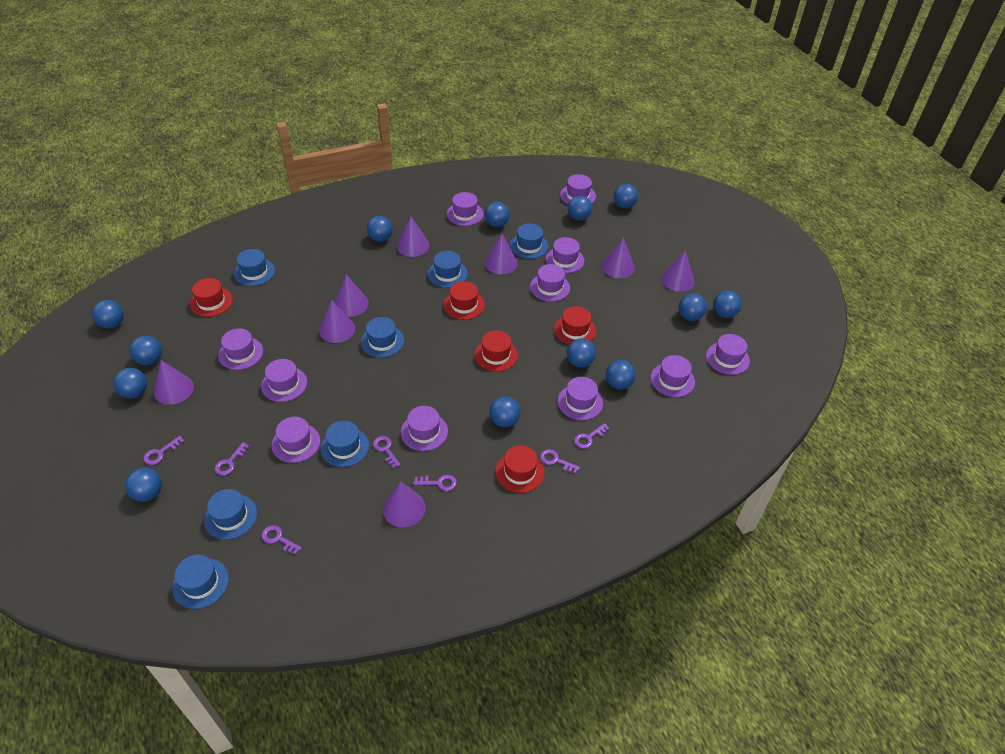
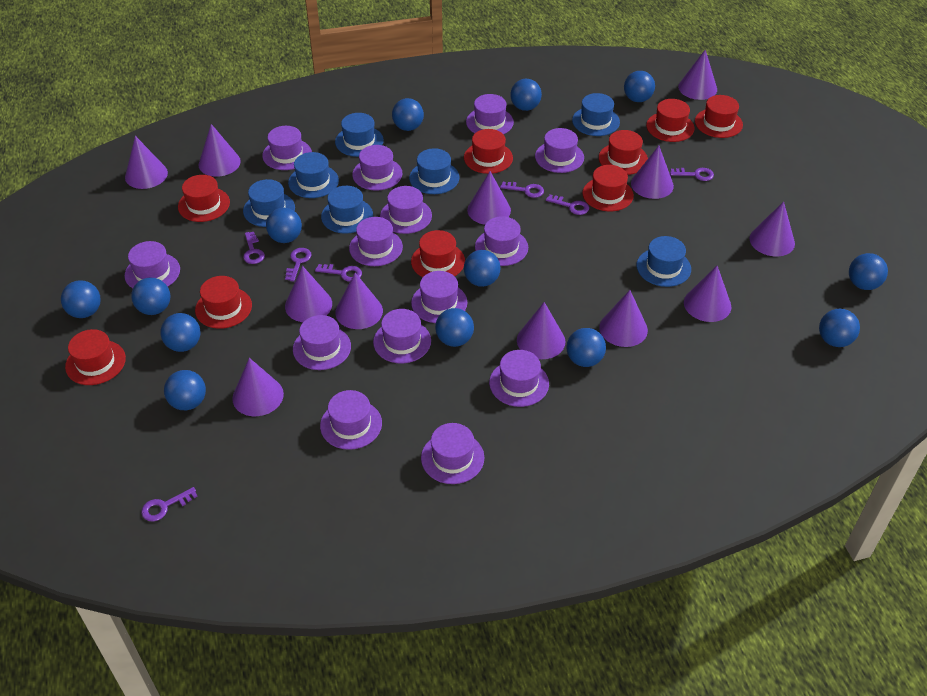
purple cone: [154,360,194,405] [319,300,355,343] [334,274,369,317] [383,481,426,527] [397,216,429,257] [485,234,518,274] [602,237,635,278] [661,250,695,292] = 8 -> [125,136,168,189] [198,124,241,177] [232,358,284,416] [285,266,332,322] [335,273,383,329] [467,171,511,225] [517,302,565,359] [599,290,648,347] [631,146,674,199] [678,49,717,100] [684,266,732,322] [749,201,795,257] = 12
purple hat: [218,328,263,370] [261,359,307,402] [272,417,320,463] [401,406,448,451] [447,192,484,226] [530,264,570,302] [546,237,584,273] [558,377,603,420] [560,174,596,204] [651,355,695,397] [706,334,750,375] = 11 -> [125,241,180,288] [262,126,312,170] [293,315,351,370] [320,390,382,450] [349,217,403,266] [352,145,402,191] [373,309,431,363] [380,186,432,234] [411,271,467,323] [421,423,484,484] [466,94,514,134] [475,216,528,266] [489,350,549,407] [535,128,584,173] = 14
red hat: [190,278,233,317] [444,281,485,320] [474,330,518,372] [496,445,544,493] [554,306,596,345] = 5 -> [65,329,126,385] [178,175,230,222] [195,276,252,329] [411,230,465,277] [464,129,513,174] [582,165,634,211] [599,130,648,175] [646,99,695,142] [695,95,743,138] = 9

